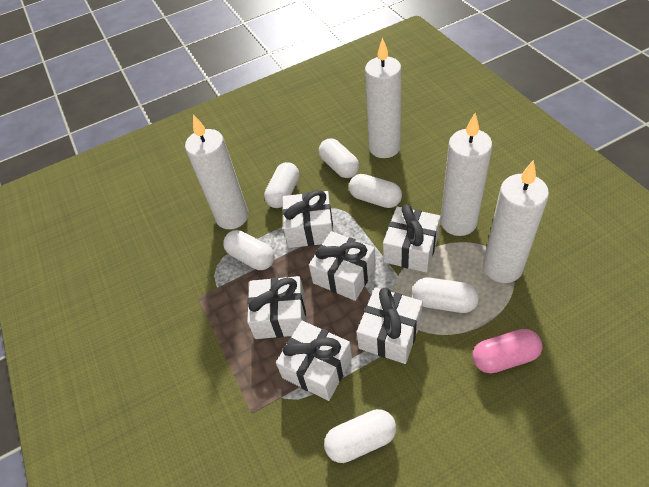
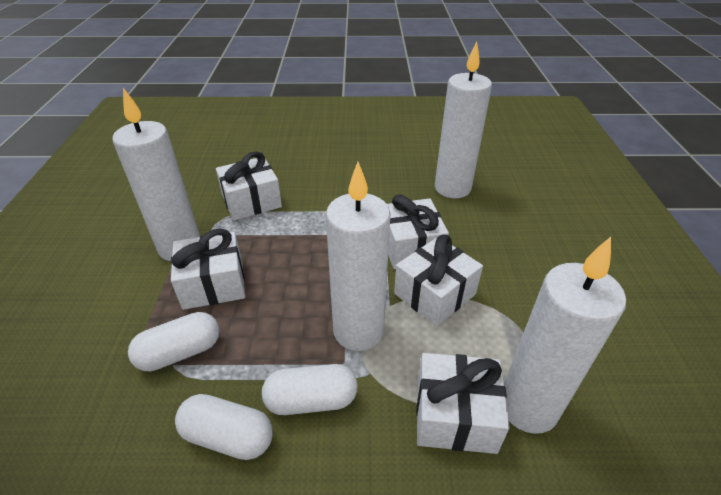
pink capsule: [473,329,542,373] = 1 -> none = 0
white capsule: [223,230,275,270] [264,162,299,208] [319,138,359,178] [324,409,396,463] [349,174,402,208] [412,278,479,313] = 6 -> [128,312,220,372] [175,394,273,460] [262,364,358,415] = 3
white gift: [247,276,306,339] [276,321,352,401] [282,190,333,248] [309,231,376,301] [357,287,423,364] [383,204,441,272] = 6 -> [171,229,245,310] [216,151,282,220] [387,194,449,269] [394,235,483,326] [416,353,510,454] = 5

